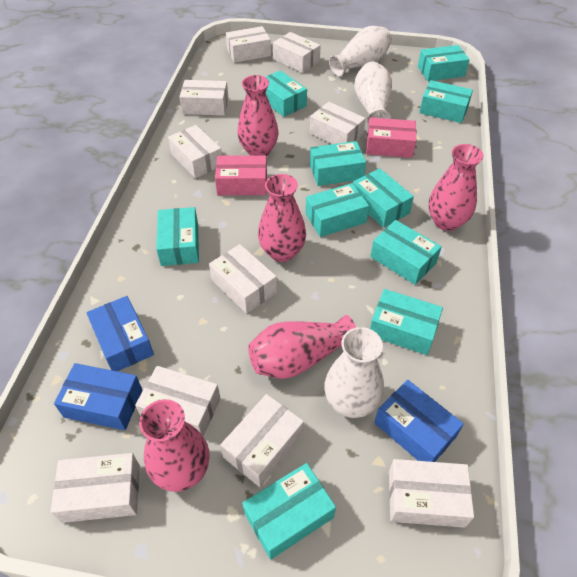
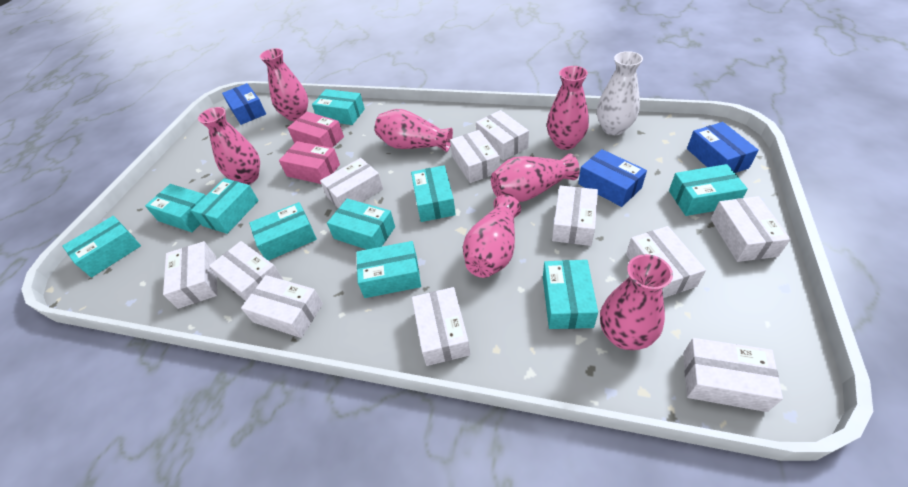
pink vase: [139,399,210,492] [237,75,278,156] [248,315,356,379] [258,174,306,262] [429,144,484,231] = 5 -> [198,107,260,184] [260,48,308,121] [375,109,453,152] [463,195,521,278] [491,153,580,202] [547,66,589,150] [600,254,673,350] = 7
white box: [51,453,140,523] [135,366,220,436] [168,125,222,178] [179,80,228,116] [209,244,277,314] [220,394,304,487] [226,26,271,63] [273,32,321,73] [310,102,366,144] [389,459,474,528] = 10 -> [163,241,217,309] [209,241,283,301] [241,275,323,338] [320,158,383,208] [412,287,470,366] [450,130,500,183] [476,110,529,161] [552,186,598,246] [626,226,706,298] [683,338,783,412] [711,196,791,262] = 11
white vase: [324,327,384,418] [329,26,392,77] [354,62,392,126] = 3 -> [597,51,643,135] = 1

